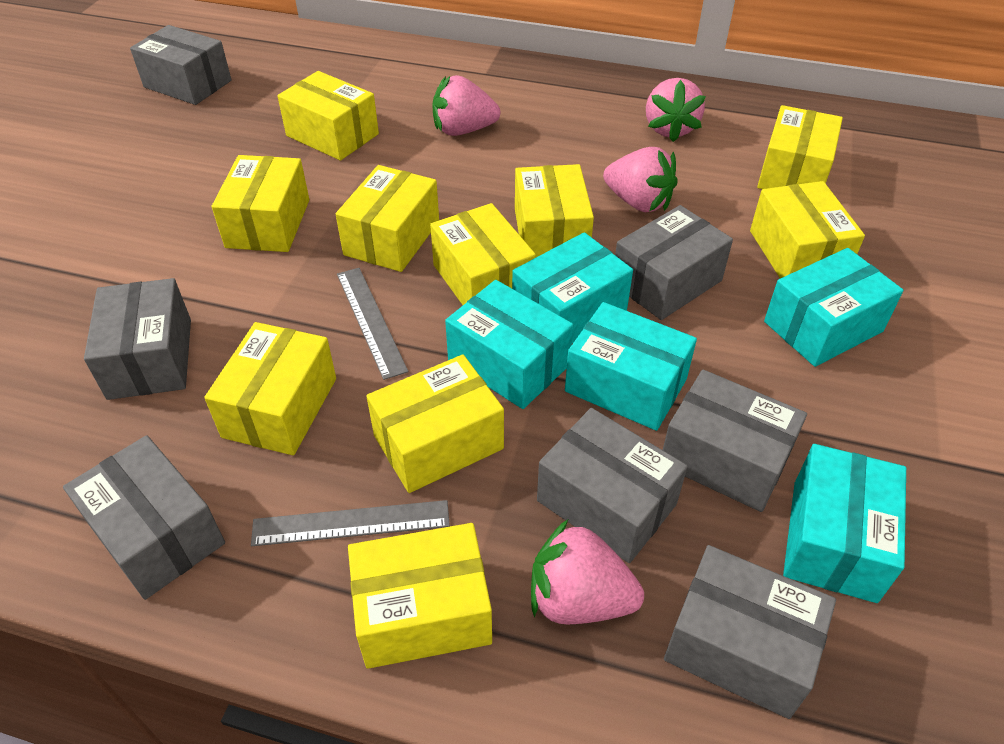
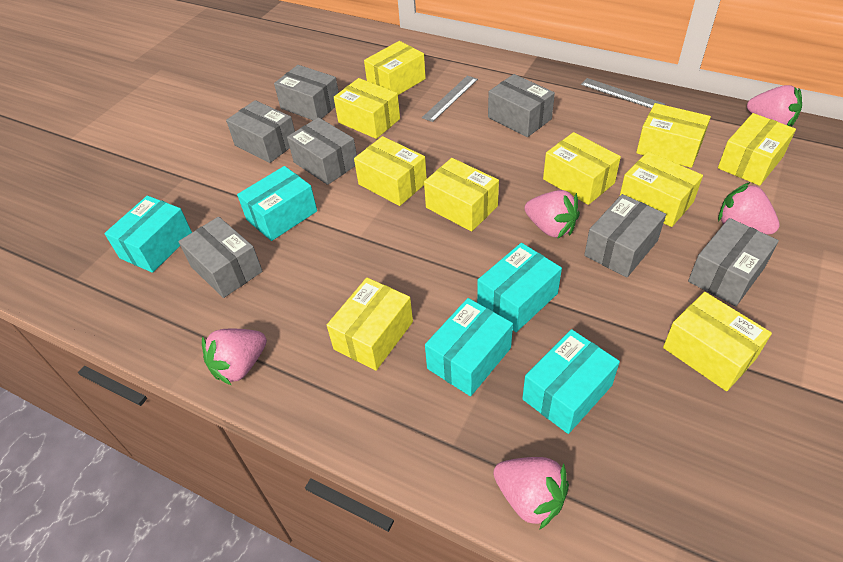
pink strawberry: [432,75,500,136] [531,519,644,624] [603,147,678,212] [646,78,706,142] = 4 -> [202,329,267,385] [493,457,569,530] [524,190,580,239] [718,182,780,234] [747,85,802,126] = 5

